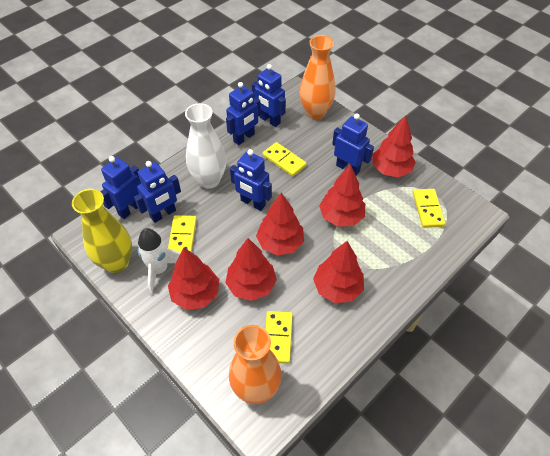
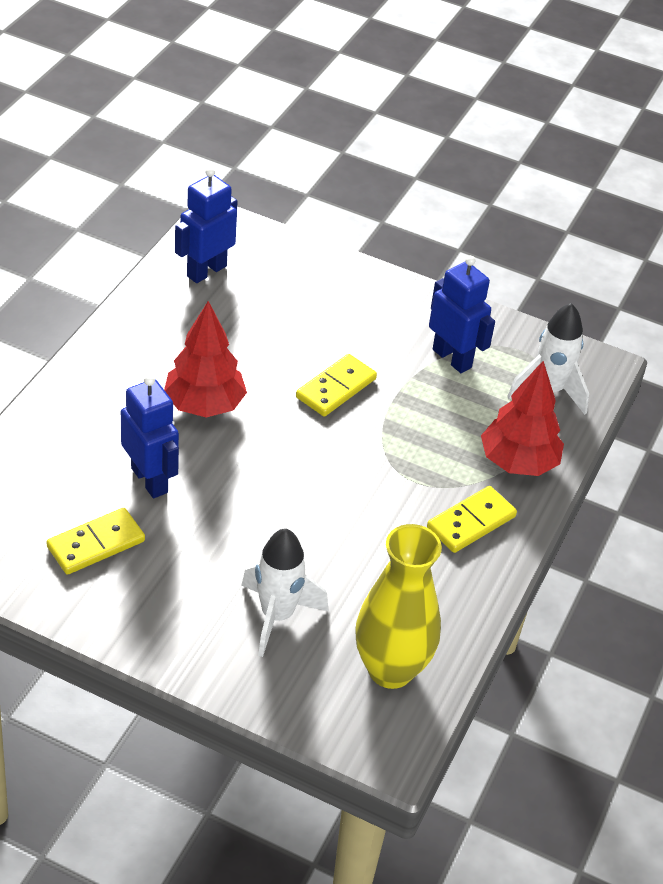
blue robot: [101,156,141,219] [134,161,181,223] [226,82,261,145] [230,149,272,211] [252,64,286,127] [332,114,374,175] = 6 -> [121,375,179,498] [175,167,238,283] [429,256,495,373] = 3
orange vase: [229,325,282,404] [299,35,336,119] = 2 -> none = 0
red tree: [168,247,219,310] [226,238,277,301] [256,193,304,256] [313,241,364,303] [319,164,365,227] [372,115,416,177] = 6 -> [164,301,247,417] [481,361,564,476] = 2
white rocket: [138,228,180,295] = 1 -> [241,528,329,657] [507,303,589,415] = 2
white vase: [185,103,226,189] = 1 -> none = 0
yellow domino: [168,215,197,253] [263,142,307,177] [265,311,293,364] [413,189,445,228] = 4 -> [47,508,145,575] [296,354,377,416] [427,486,517,553] = 3

